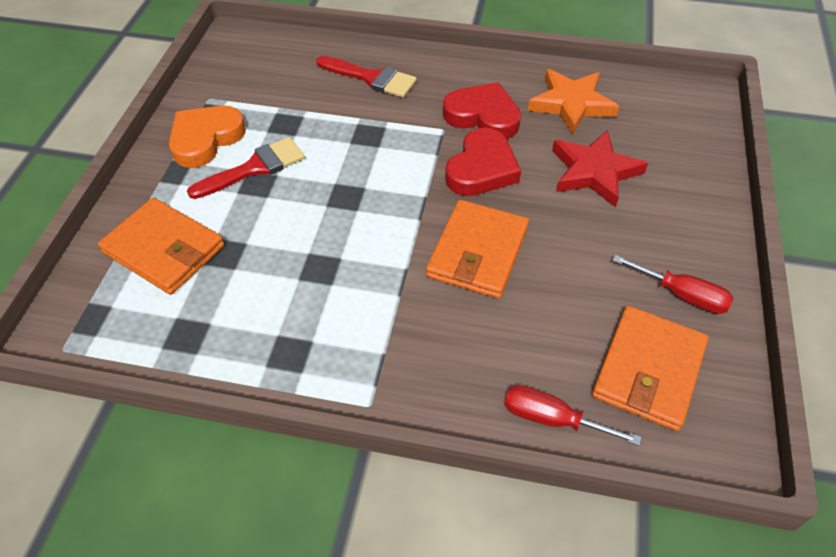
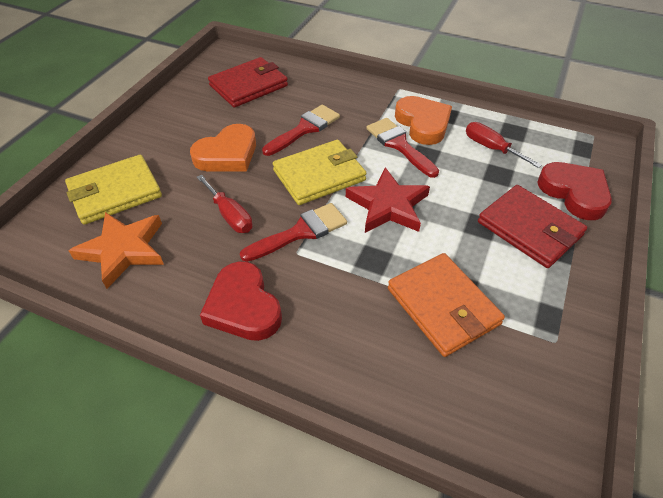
orange heart: [169,106,246,168] = 1 -> [190,124,256,171] [395,96,452,145] = 2
orange wallet: [98,198,224,295] [426,200,529,299] [592,306,709,431] = 3 -> [388,253,505,357] = 1
red brush: [187,137,305,199] [316,56,417,98] = 2 -> [240,203,347,262] [262,105,340,156] [366,118,439,178] = 3
red wallet: none = 0 -> [208,57,288,107] [478,185,587,268] = 2
yellow wallet: none = 0 -> [65,155,162,225] [273,140,366,205] = 2

